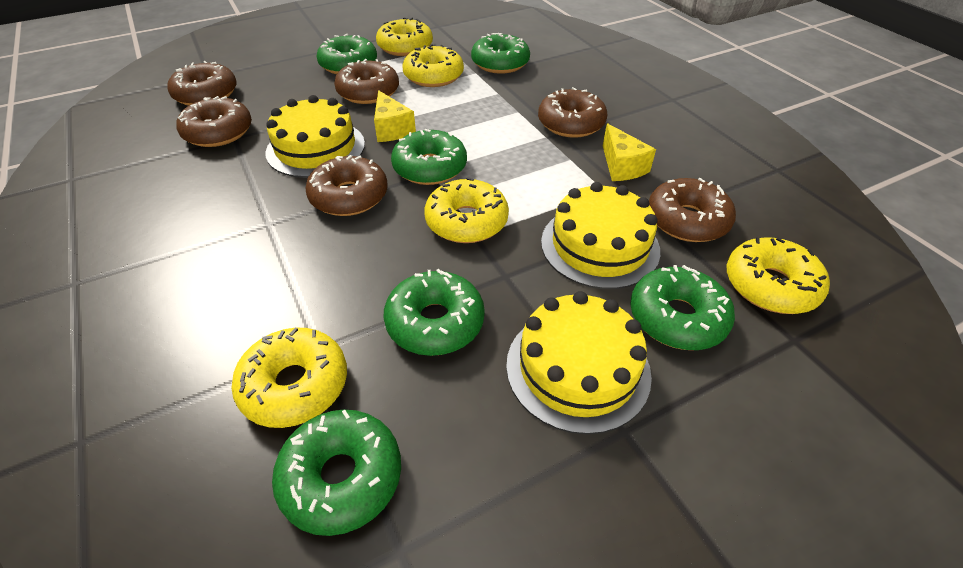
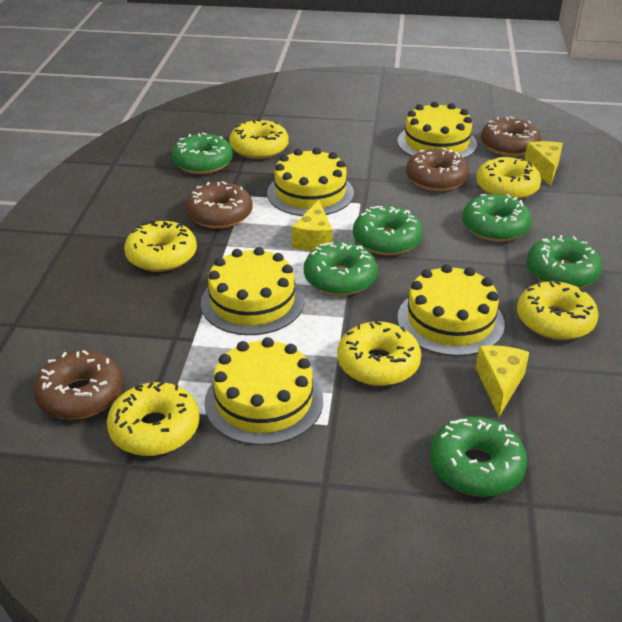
brown donut: [167,61,237,106] [176,96,252,147] [305,155,388,216] [334,59,399,104] [538,87,607,138] [649,178,736,242] = 6 -> [33,350,123,420] [185,181,252,228] [406,148,469,191] [481,117,541,156] = 4
yellow cake: [266,95,365,178] [506,291,652,435] [541,182,660,289] = 3 -> [201,247,304,335] [204,337,323,445] [267,148,354,216] [397,101,477,159] [397,264,505,356] = 5
yellow cheese: [374,90,416,142] [603,123,656,181] = 2 -> [292,200,333,251] [476,345,529,416] [525,141,563,186] = 3
yellow donut: [231,328,347,428] [376,18,433,56] [402,44,464,87] [424,177,509,243] [727,237,830,314] = 5 -> [107,381,200,456] [124,221,197,272] [229,119,289,159] [337,321,421,386] [476,156,541,200] [517,281,599,340] = 6

